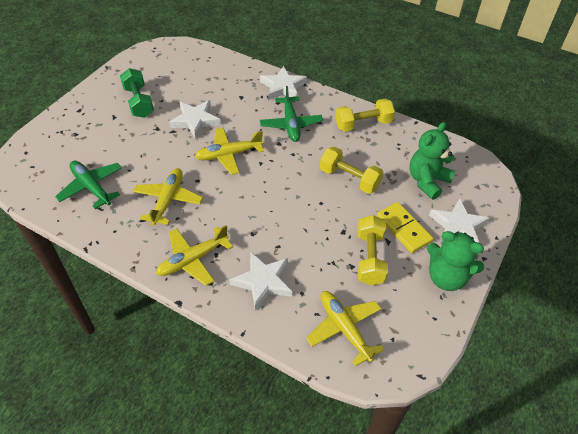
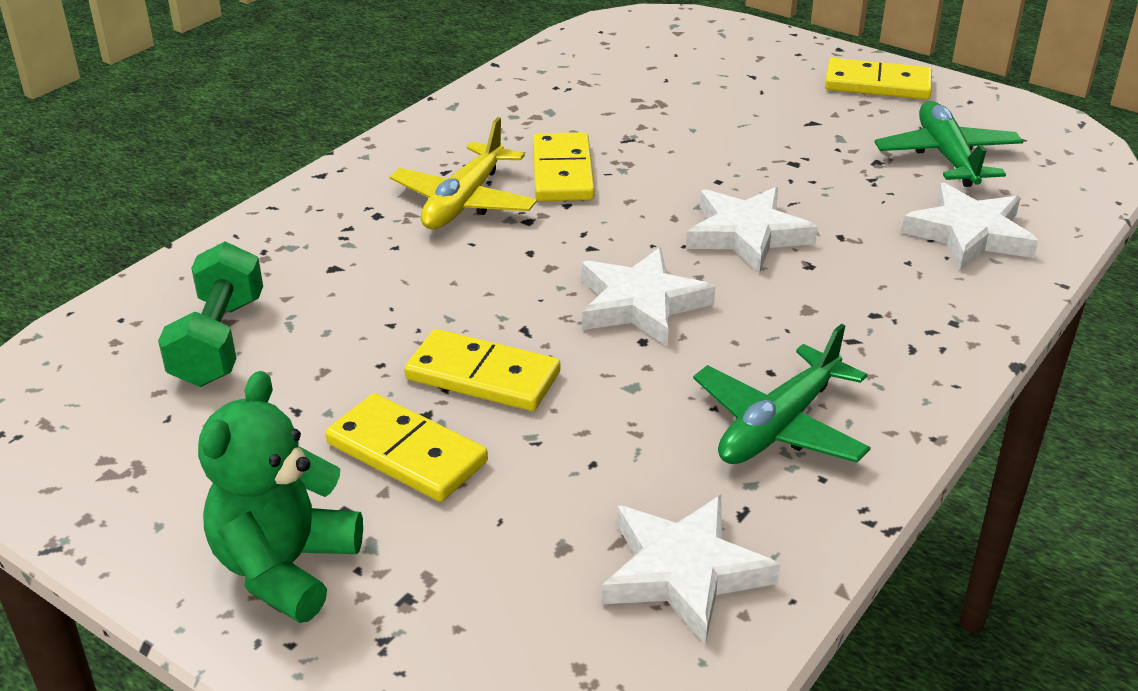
green teddy bear: [409,122,455,200] [427,231,484,291] = 2 -> [198,371,363,623] = 1
yellow domino: [377,202,433,253] = 1 -> [325,393,488,502] [404,329,560,411] [533,132,595,201] [825,58,932,100] = 4
yellow dumbbell: [320,146,383,194] [335,99,395,132] [357,215,388,286] = 3 -> none = 0
yellow plane: [133,168,203,226] [156,225,233,286] [195,128,264,175] [306,291,384,366] = 4 -> [390,117,537,229] = 1

